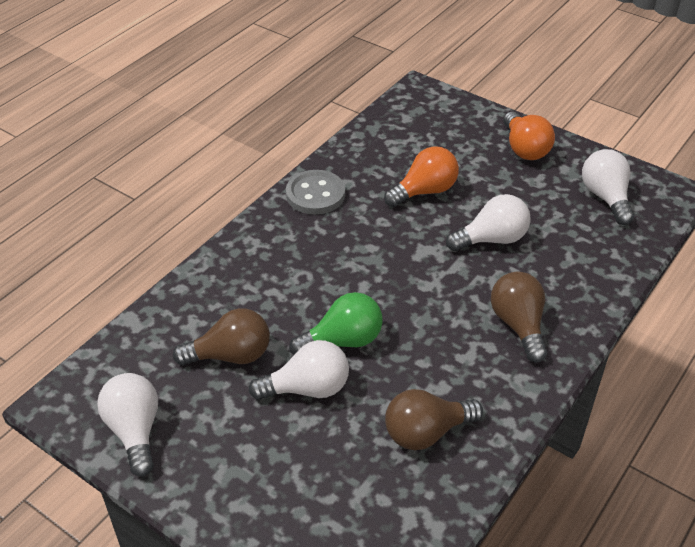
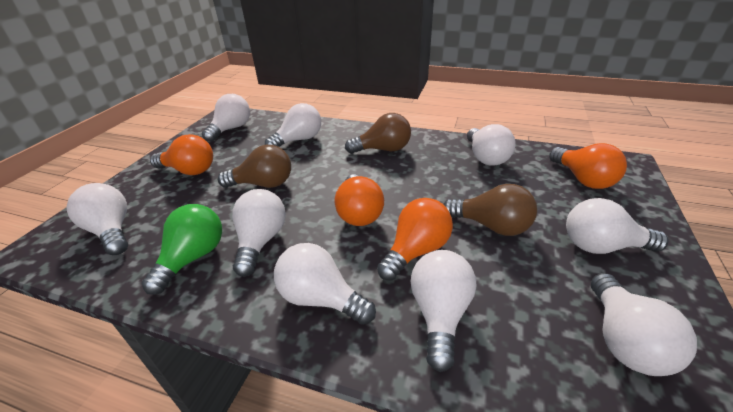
grey button: [286,170,345,215] = 1 -> none = 0
orange light bulb: [384,146,459,207] [503,112,555,160] = 2 -> [150,134,213,175] [335,174,384,226] [377,198,453,281] [549,143,627,189] = 4
white light bulb: [97,373,158,476] [249,340,349,400] [446,194,531,251] [582,149,634,225] = 4 -> [67,183,128,255] [202,94,250,142] [232,189,286,277] [265,103,321,147] [274,243,376,325] [410,250,477,372] [467,124,516,165] [566,198,669,254] [591,273,697,376] = 9

